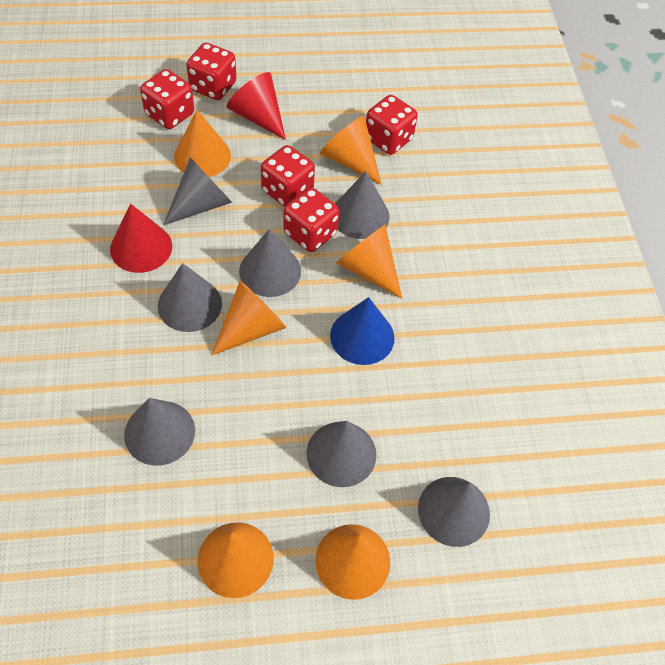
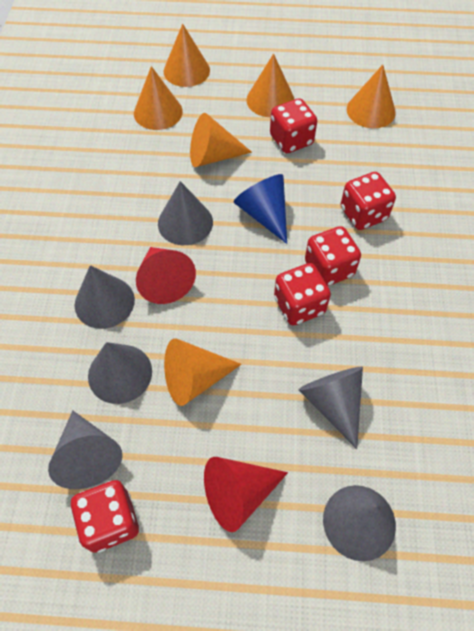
grey cone: [124,398,195,466] [158,263,222,332] [163,157,232,225] [239,228,301,297] [306,421,377,487] [335,172,390,239] [418,477,490,547] = 7 -> [48,411,123,489] [75,265,135,329] [88,342,152,404] [158,181,213,245] [298,367,363,449] [323,485,396,561] = 6

